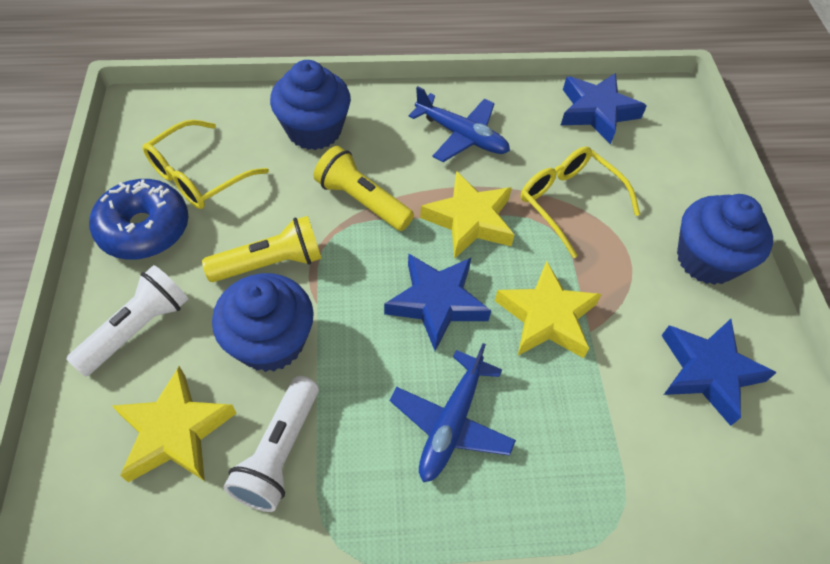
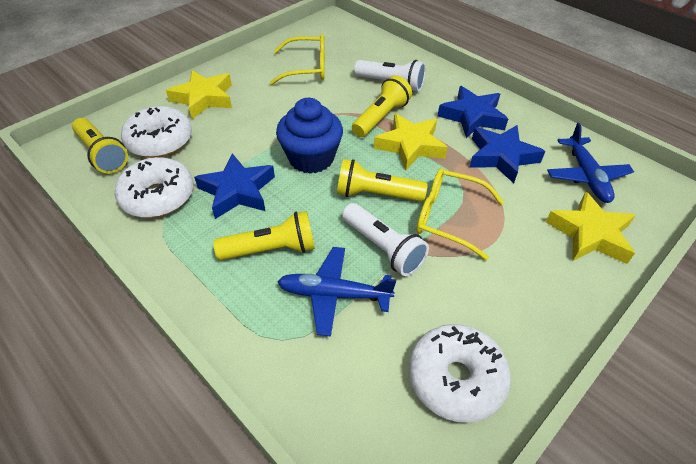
blue cupcake: [212,273,314,372] [270,60,351,150] [677,194,773,285] = 3 -> [276,98,343,174] = 1
blue donut: [90,179,188,260] = 1 -> none = 0
white donut: none = 0 -> [114,157,194,218] [121,106,192,158] [409,324,511,423] = 3
yellow flashlight: [202,216,322,282] [314,146,414,231] = 2 -> [72,118,128,173] [213,211,315,260] [337,159,428,202] [352,75,412,137] = 4

